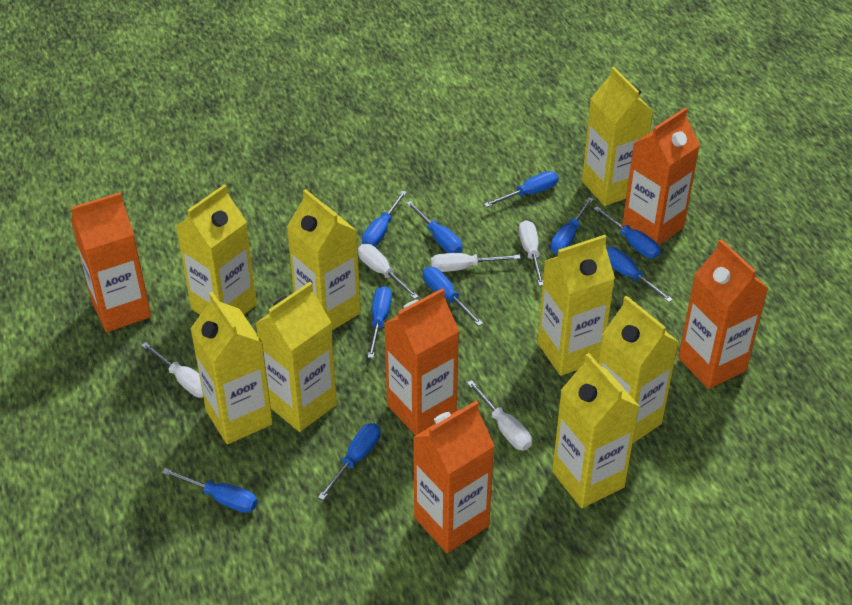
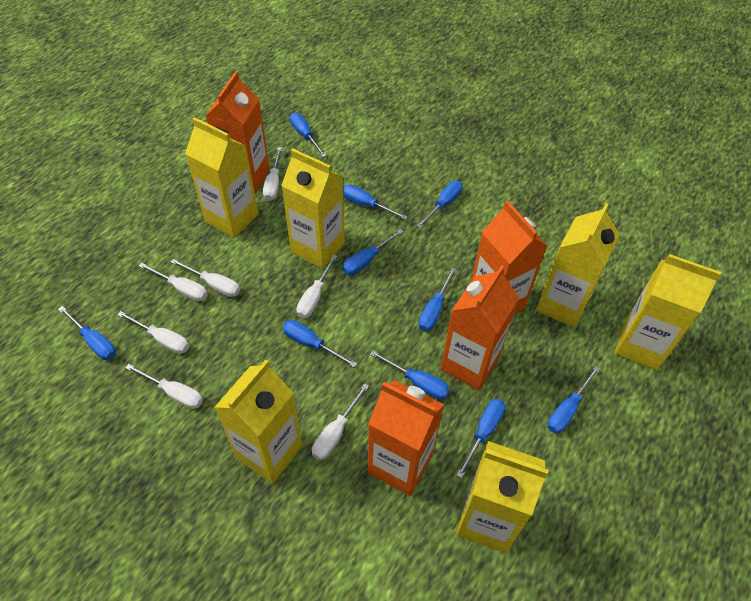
orange carton: [71,192,151,332] [384,288,459,435] [413,401,494,553] [622,108,700,245] [678,239,769,389] = 5 -> [206,71,270,193] [368,380,444,496] [440,265,519,390] [471,200,547,314] = 4
white screwdriver: [141,342,203,398] [358,244,419,299] [431,253,521,272] [467,380,532,450] [519,220,543,286] = 5 -> [117,311,189,354] [125,364,203,409] [139,263,208,301] [171,259,240,297] [263,147,282,201] [296,255,337,318] [312,383,369,460] = 7
yellow carton: [176,184,257,315] [190,292,273,444] [256,282,337,432] [287,189,361,331] [538,235,615,376] [552,353,640,508] [582,67,654,206] [598,296,679,443] = 8 -> [185,117,258,238] [214,360,302,483] [281,148,345,269] [456,441,549,553] [536,203,620,328] [615,254,721,371] = 6

